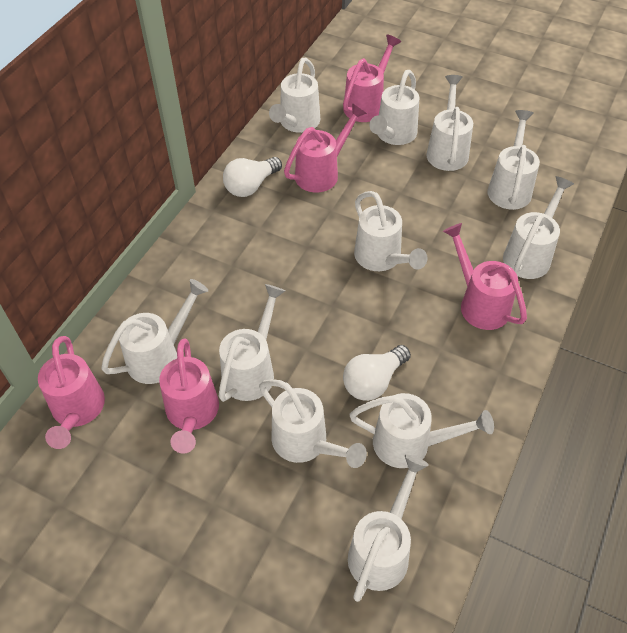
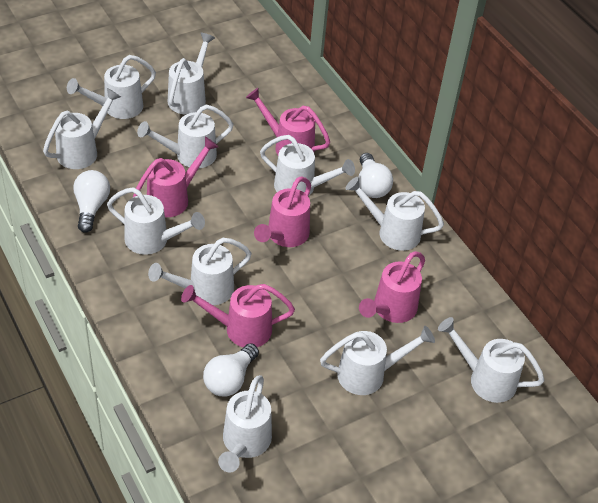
white light bulb: [223,157,282,197] [343,345,411,401] = 2 -> [73,170,110,233] [203,343,259,397] [358,153,393,198] = 3

